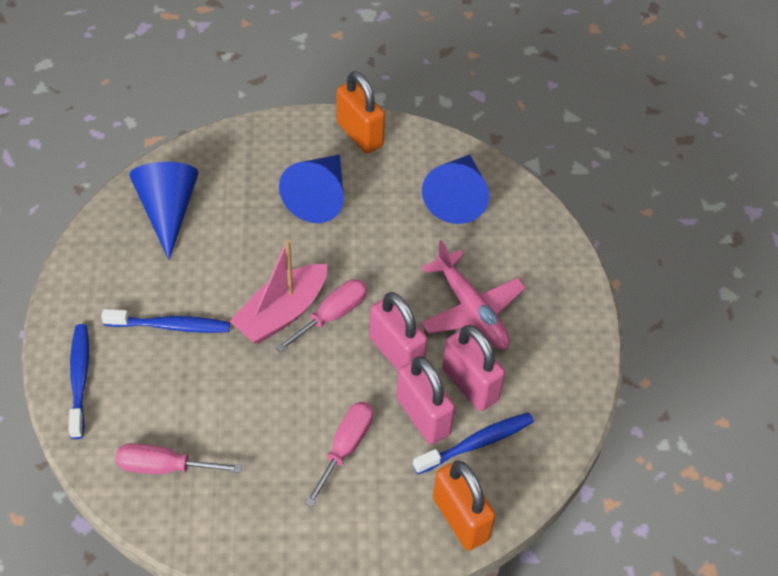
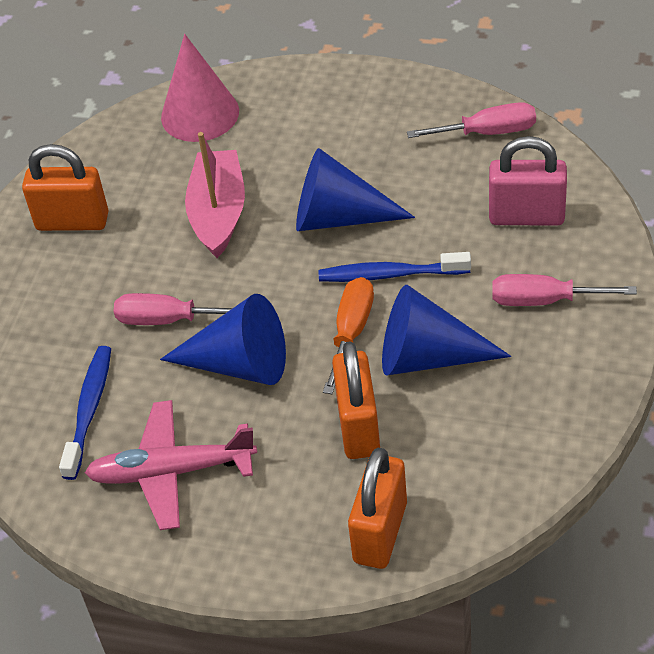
blue toothbrush: [68,324,89,439] [101,309,230,333] [413,412,534,474] = 3 -> [59,346,111,480] [319,252,471,282] = 2
orange padlock: [336,71,385,153] [433,460,496,551] = 2 -> [22,144,108,231] [332,341,380,459] [348,448,407,569] = 3
orange screwdriver: none = 0 -> [323,277,374,394] = 1
pink cone: none = 0 -> [161,34,239,142] = 1
pink padlock: [369,292,427,371] [396,356,455,444] [442,325,505,411] = 3 -> [489,136,567,226] = 1

